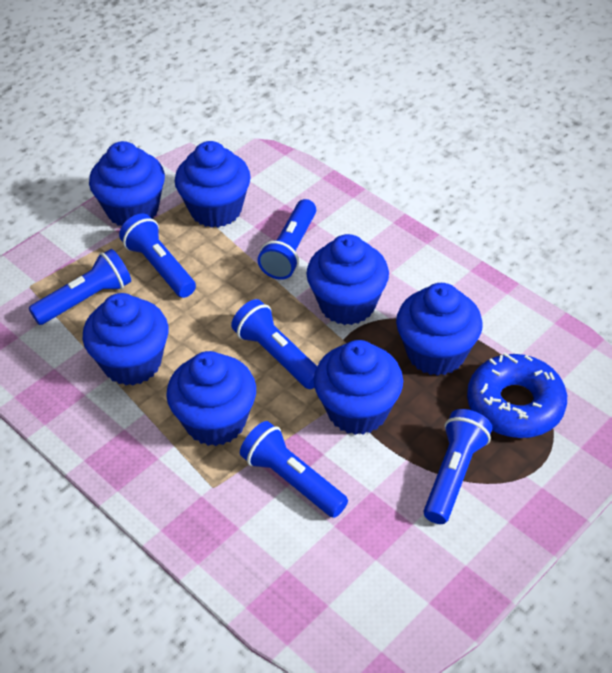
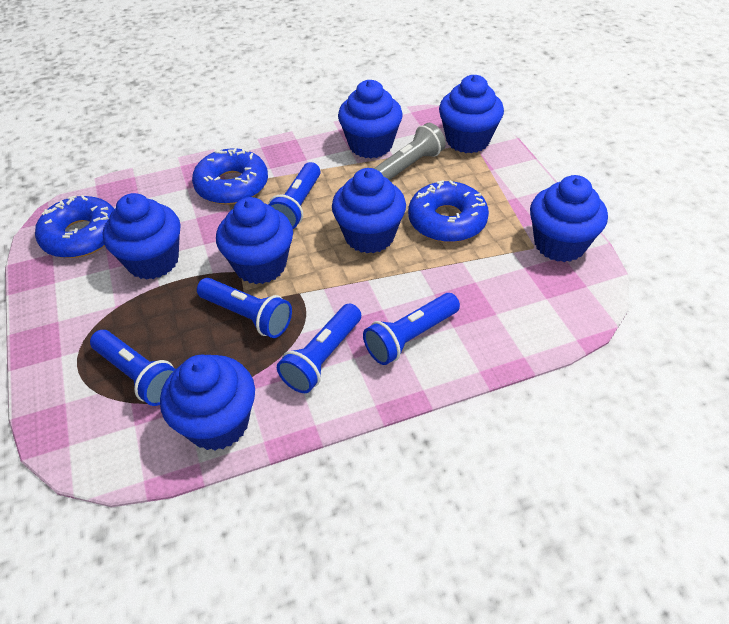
blue donut: [467,353,567,438] = 1 -> [35,195,114,258] [192,148,268,205] [408,180,489,242] = 3
blue flashlight: [29,249,131,325] [119,213,196,298] [231,299,317,389] [240,421,348,518] [258,199,316,280] [424,409,492,524] = 6 -> [90,330,176,406] [197,278,292,338] [268,162,320,229] [277,304,361,393] [363,293,460,365] = 5
grey flashlight: none = 0 -> [373,123,446,180] = 1

